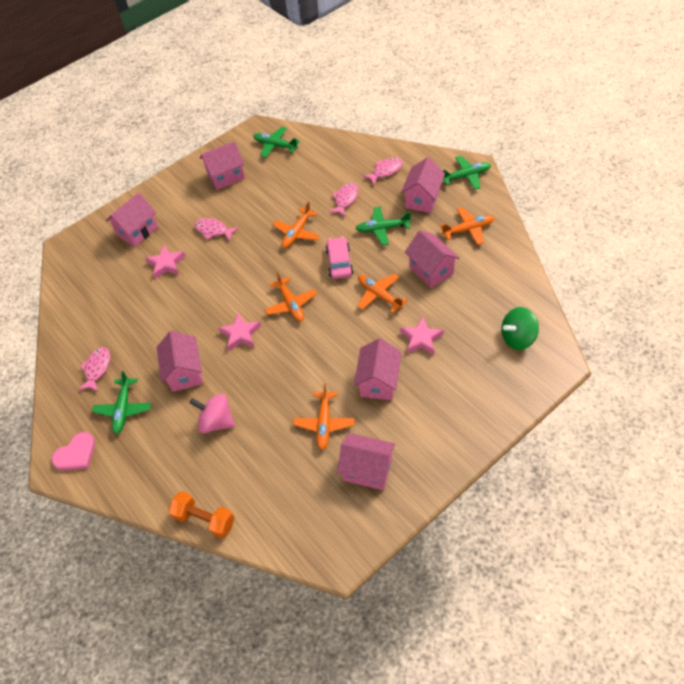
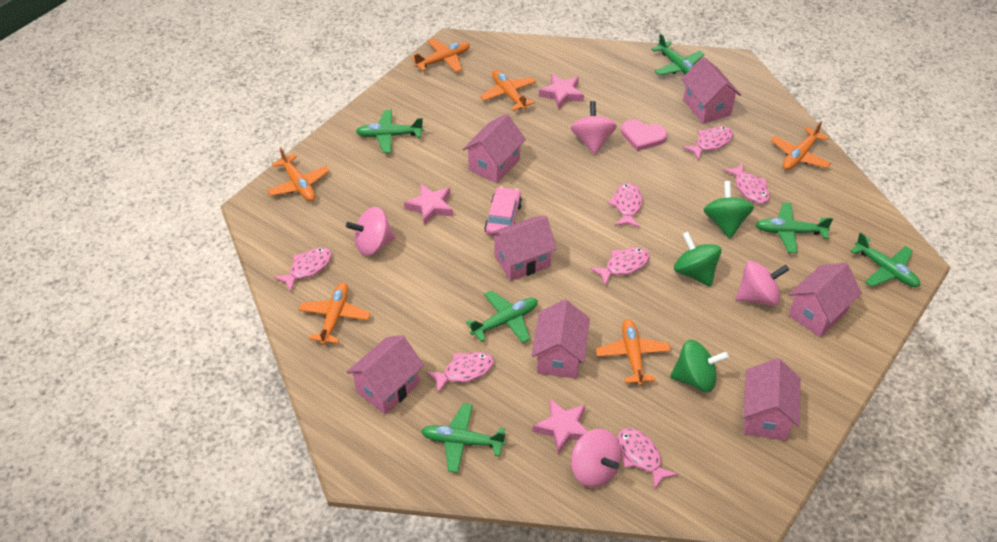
green plane: [92,371,151,434] [254,127,300,158] [356,206,411,245] [442,156,491,190] = 4 -> [356,110,424,153] [421,404,506,473] [466,290,538,343] [651,34,705,75] [755,203,833,253] [850,232,920,287] = 6
green spinning top: [501,307,539,350] = 1 -> [670,340,729,392] [674,232,722,287] [704,181,754,238] = 3
orange dumbbell: [168,491,235,538] = 1 -> none = 0
orange plane: [265,271,317,322] [273,201,320,248] [293,384,355,450] [357,273,408,313] [440,207,494,245] = 5 -> [267,147,329,201] [299,283,371,345] [411,38,470,72] [480,70,536,111] [596,319,671,386] [771,121,831,170] = 6
pink fish: [78,347,110,392] [195,218,239,241] [329,183,359,217] [362,157,403,185] = 4 -> [273,247,332,292] [426,352,494,393] [590,247,650,286] [608,183,642,228] [617,428,678,490] [682,126,733,161] [723,163,770,204] = 7
pink spinning top: [190,394,235,433] = 1 -> [346,207,396,256] [571,101,617,155] [571,429,621,488] [736,261,789,306] = 4

